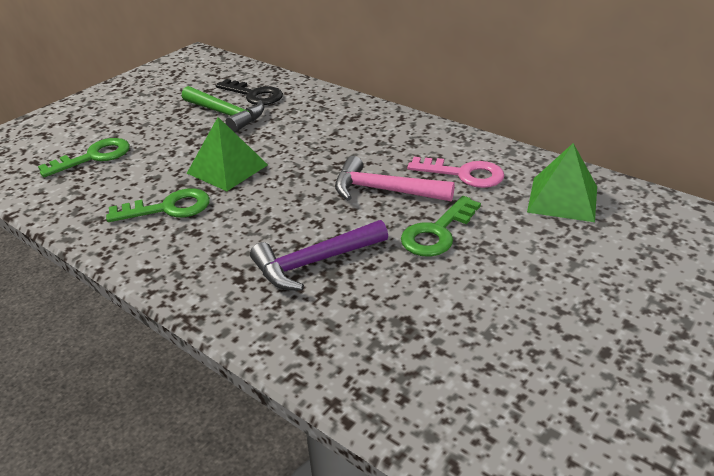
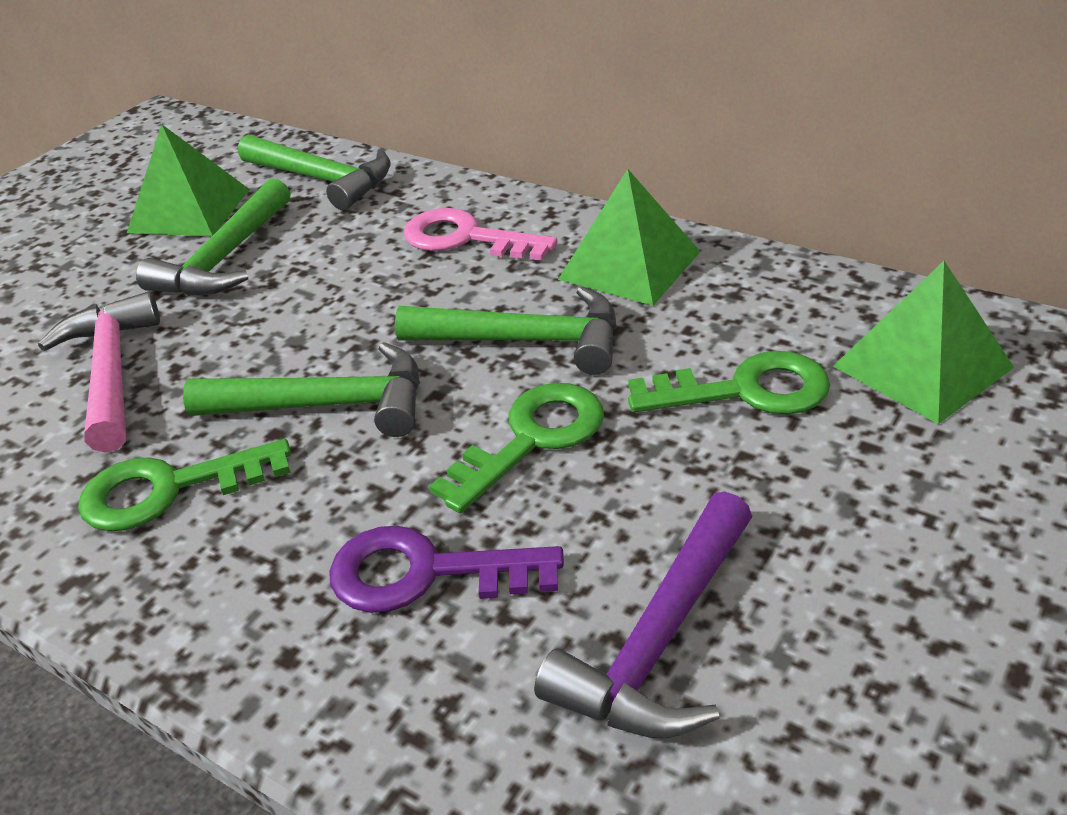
black key: [215,79,283,105] = 1 -> none = 0
green hammer: [182,86,264,133] = 1 -> [136,178,291,296] [183,342,420,437] [238,135,391,210] [395,286,617,375] = 4
green pyramid: [187,117,268,191] [527,143,597,222] = 2 -> [127,124,250,236] [558,169,701,306] [833,261,1014,424] = 3
purple key: none = 0 -> [329,526,564,613] = 1

